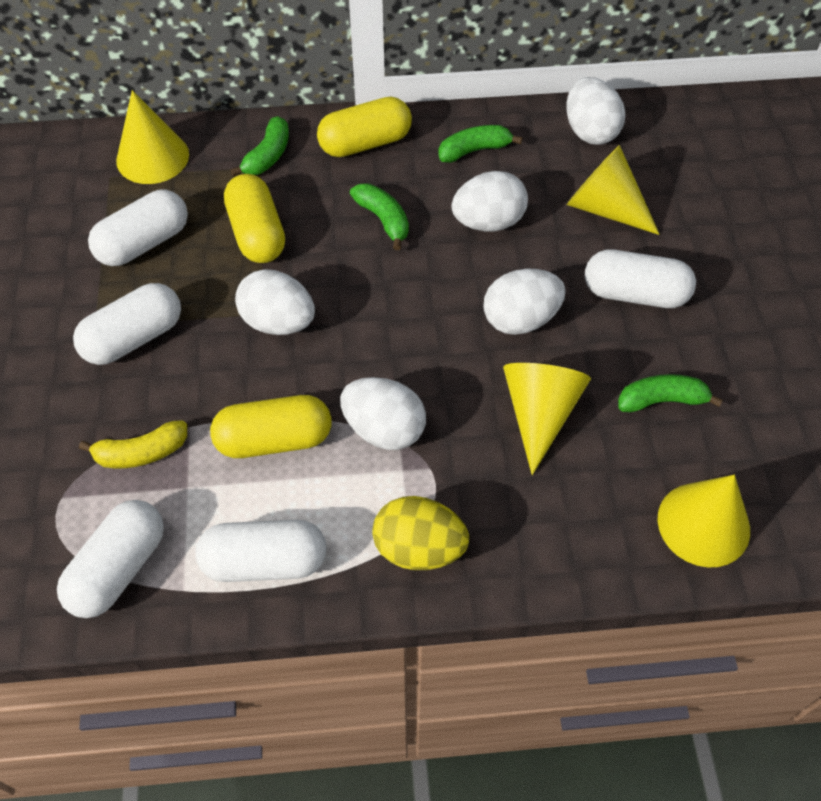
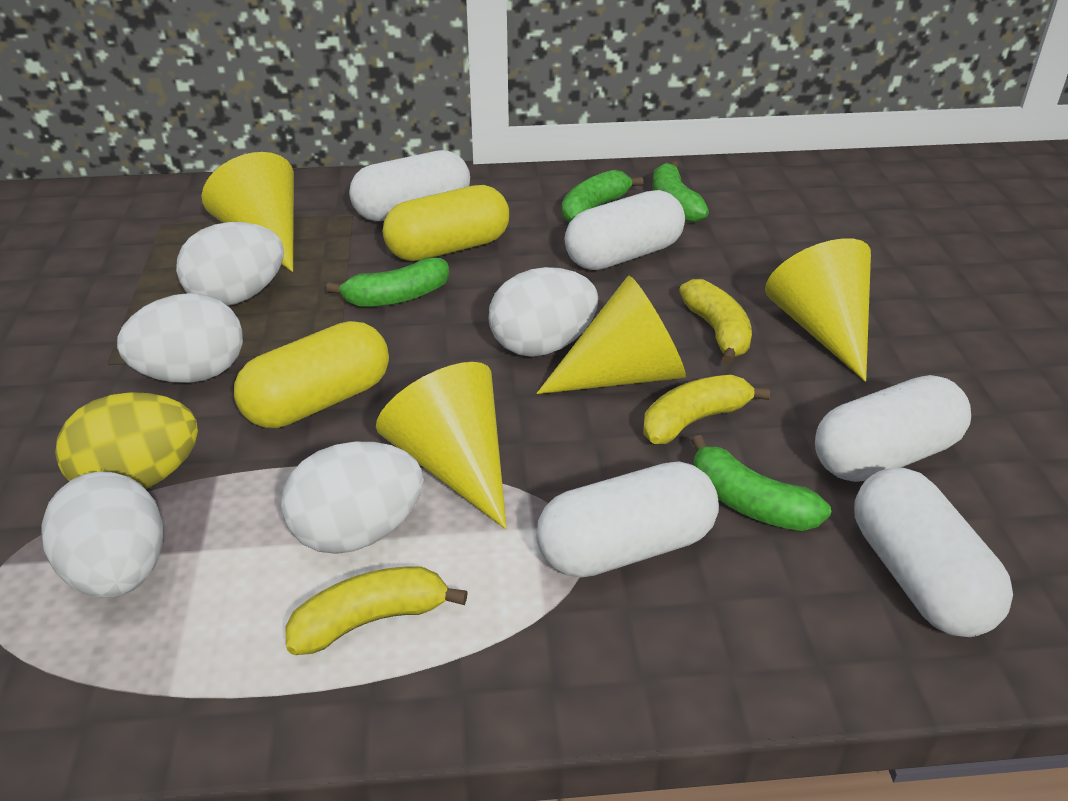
yellow banana: [79,420,187,468] = 1 -> [285,566,468,655] [643,375,770,444] [679,279,752,365] = 3
yellow capsule: [210,395,331,458] [224,174,285,263] [317,97,412,157] = 3 -> [234,321,389,428] [383,185,509,261] = 2

